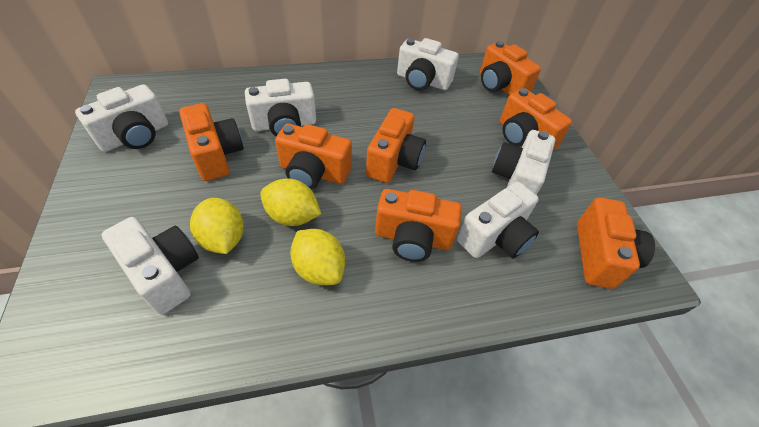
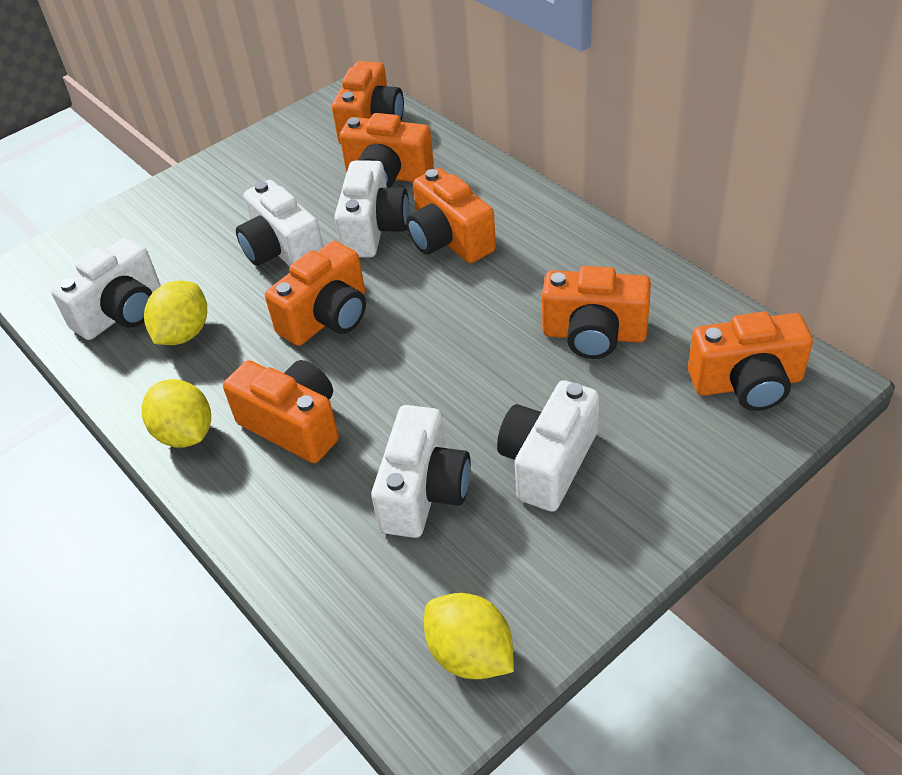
white camera: [75,84,168,152] [102,217,199,315] [245,79,316,136] [397,38,459,90] [457,182,539,258] [492,130,555,195] = 6 -> [51,238,160,340] [236,180,324,267] [334,161,409,257] [371,405,471,538] [497,380,599,512] = 5

